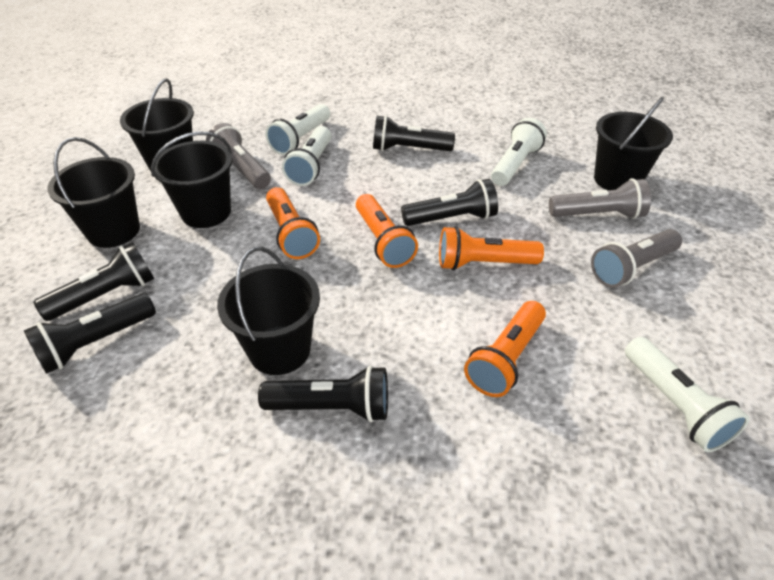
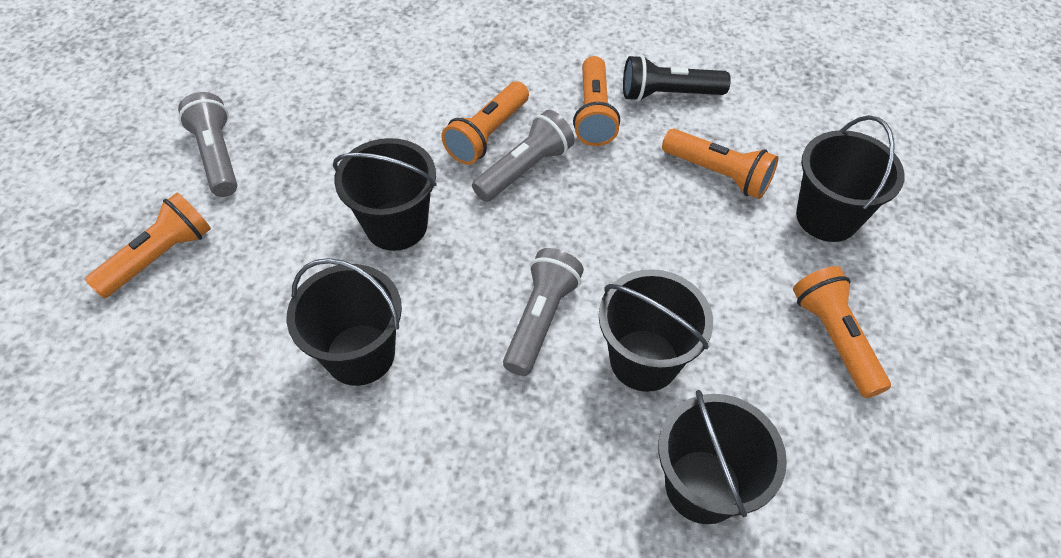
black flashlight: [24,293,156,374] [34,242,154,321] [258,366,388,422] [373,115,455,151] [401,179,498,226] = 5 -> [623,55,731,102] = 1
orange flashlight: [266,187,320,259] [356,194,418,268] [439,226,544,270] [464,301,546,397] = 4 -> [85,193,211,298] [441,81,529,165] [573,56,620,146] [662,129,778,199] [793,266,891,398] = 5
white flashlight: [265,104,330,155] [282,126,331,186] [491,118,547,186] [625,337,750,452] = 4 -> none = 0

